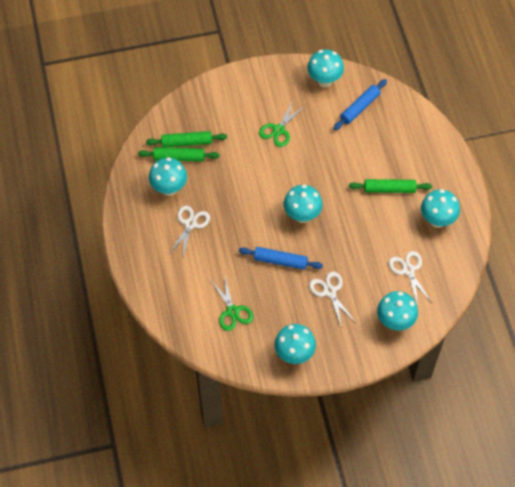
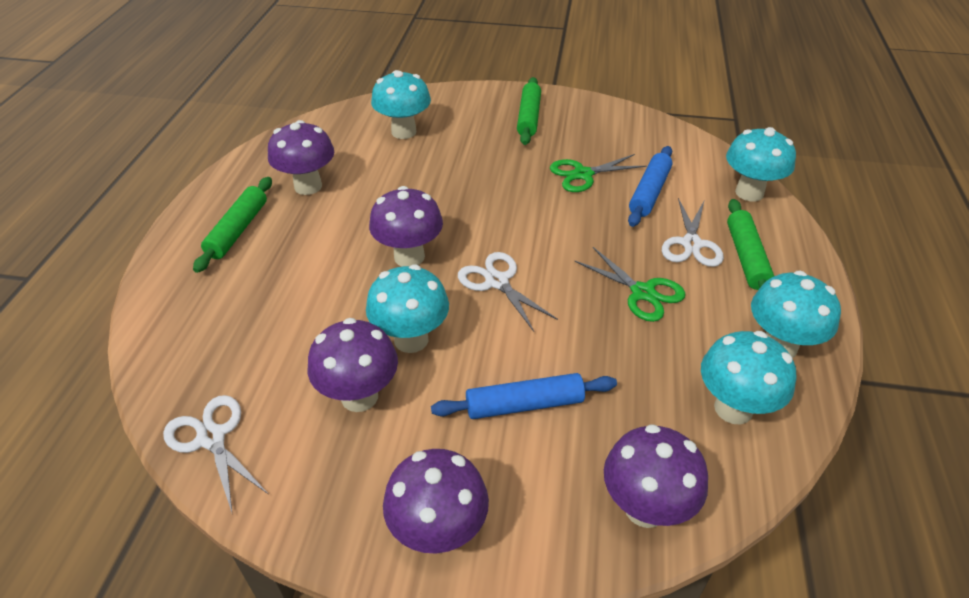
purple mushroom: none = 0 -> [268,120,334,195] [308,318,398,412] [369,186,443,266] [383,449,489,554] [604,424,708,528] = 5
turquoise mushroom: [149,157,187,196] [274,324,316,364] [284,185,323,223] [307,49,344,87] [377,291,418,330] [421,189,460,228] = 6 -> [366,265,449,353] [371,70,431,139] [701,331,796,424] [726,127,796,201] [751,271,841,358] = 5

